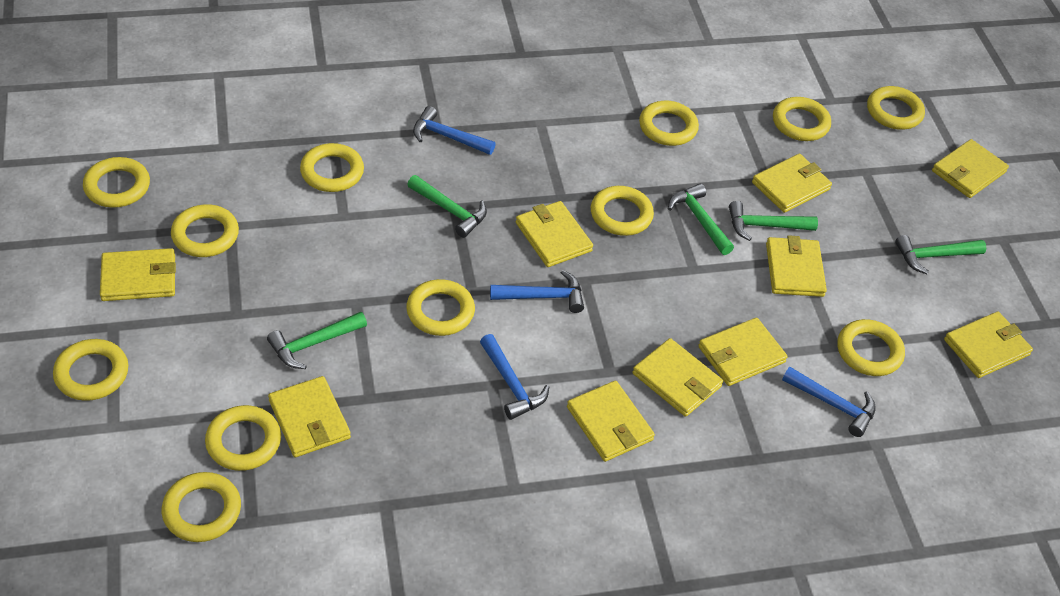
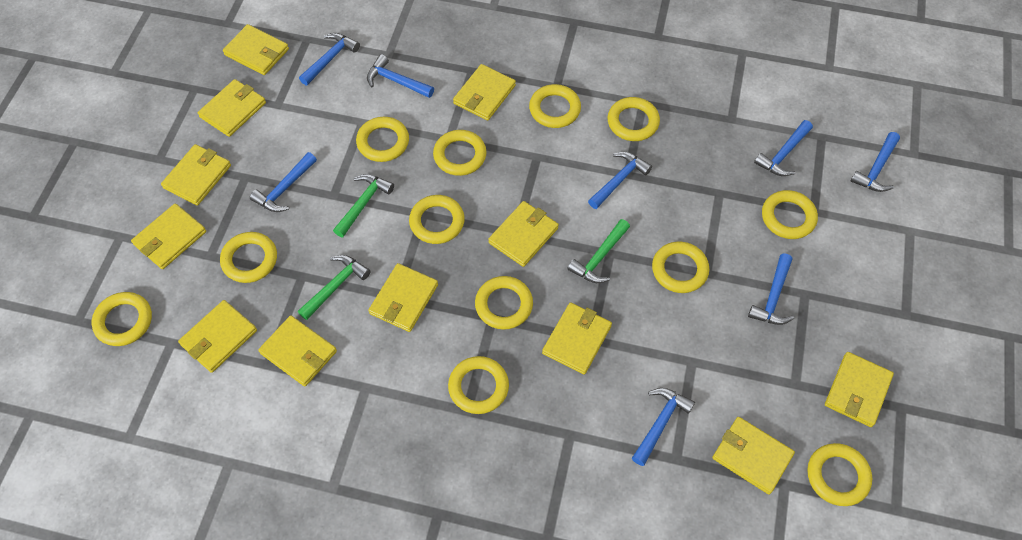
blue hammer: [413,106,496,155] [480,334,549,420] [490,270,584,313] [782,367,876,437] = 4 -> [250,152,317,212] [299,33,360,85] [367,54,434,98] [588,152,652,209] [632,388,695,466] [748,254,794,325] [754,120,813,176] [851,132,900,192] = 8
green hammer: [267,312,367,369] [407,175,487,238] [668,183,734,255] [729,201,818,241] [895,235,986,274] = 5 -> [298,255,371,320] [333,174,394,238] [567,219,630,283] = 3
yellow wallet: [100,248,176,301] [268,376,351,457] [516,201,593,267] [567,381,655,462] [633,338,723,417] [698,317,788,386] [752,154,832,213] [766,235,827,297] [932,139,1009,198] [944,311,1033,378] = 10 -> [131,203,206,269] [161,144,231,206] [178,300,257,373] [198,79,266,137] [223,24,289,75] [258,315,337,387] [368,263,438,332] [453,64,516,121] [488,201,559,267] [542,302,612,375] [712,417,795,495] [825,352,894,427] = 12

